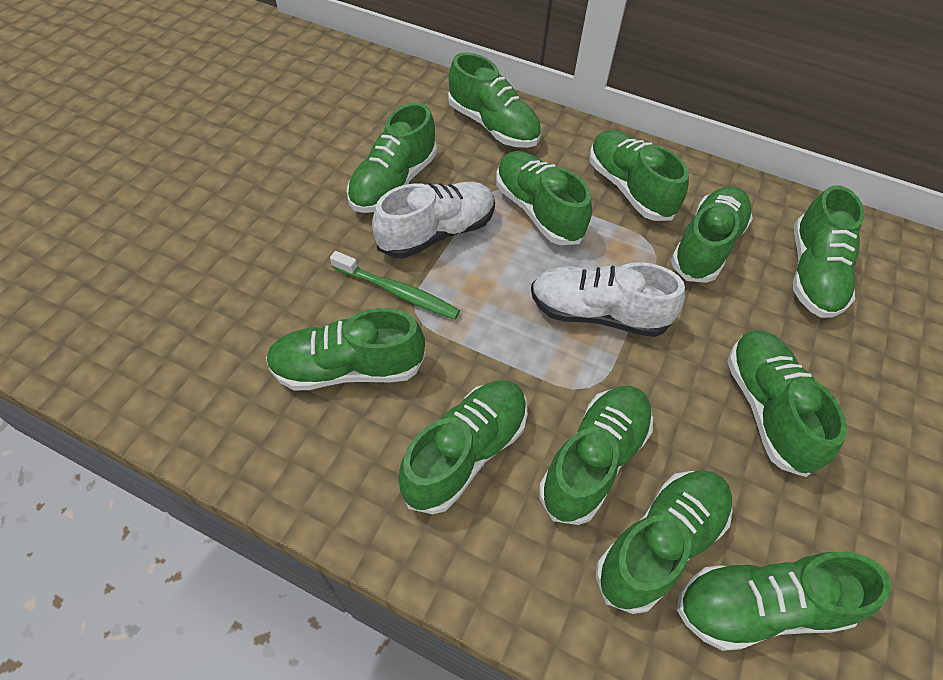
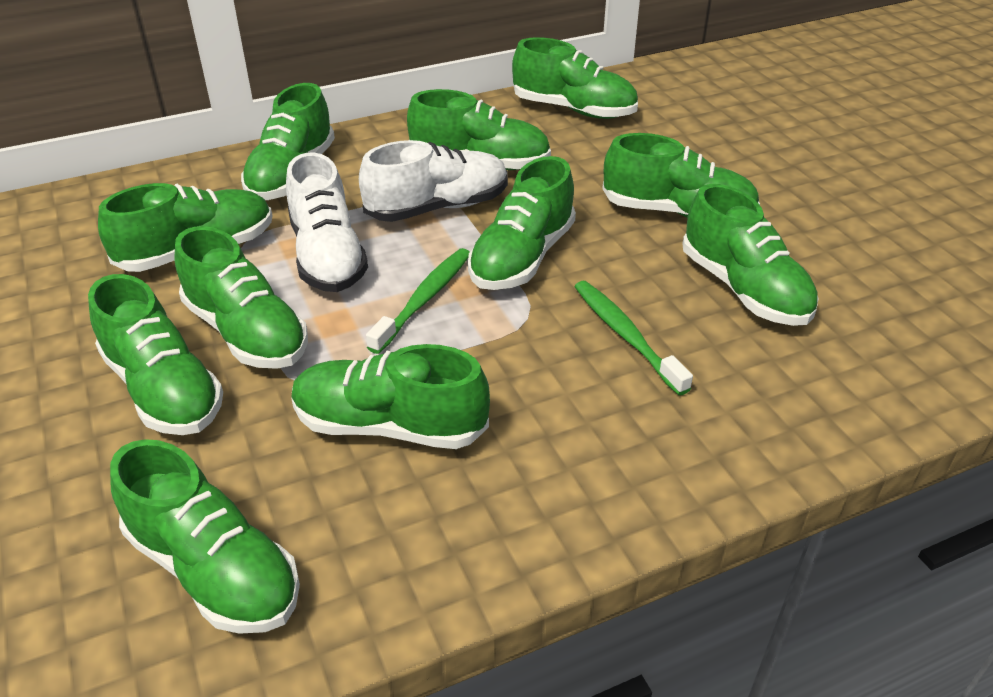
green shoe: [266,308,425,390] [347,102,437,213] [398,381,528,514] [448,52,541,148] [496,151,592,245] [539,386,653,525] [589,130,689,221] [595,470,733,614] [671,186,753,283] [677,552,892,651] [727,330,847,477] [793,185,864,318] = 12 -> [88,274,223,435] [98,183,272,272] [110,439,300,634] [175,226,308,369] [241,83,335,200] [291,344,490,449] [407,89,551,170] [468,156,576,290] [512,37,638,119] [602,133,760,218] [682,184,819,326] = 11
green toothbrush: [330,251,460,319] = 1 -> [366,248,469,354] [574,281,693,395] = 2

